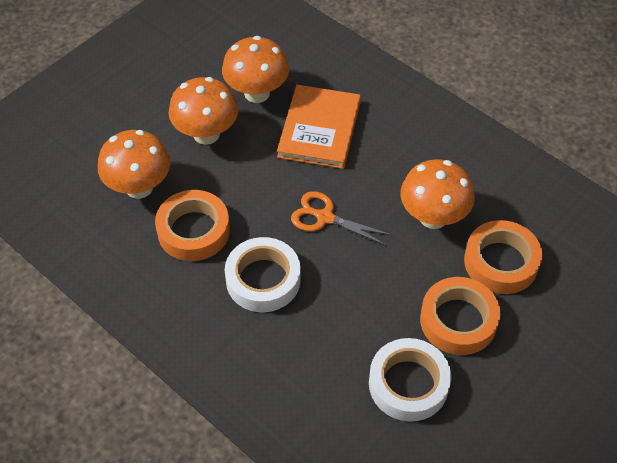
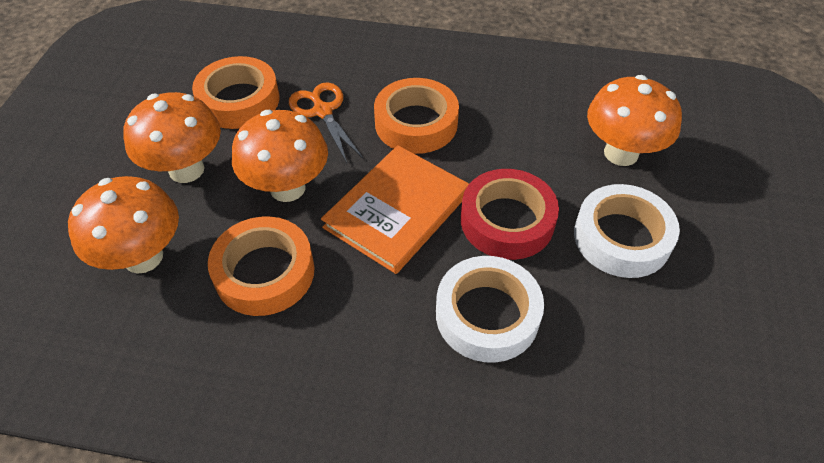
red tape: none = 0 -> [461,169,559,260] = 1

